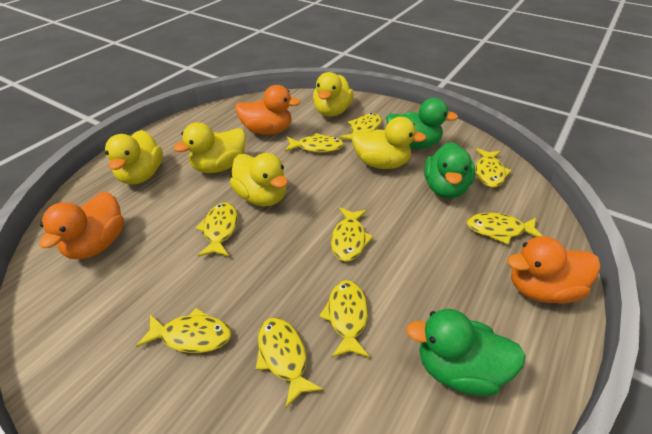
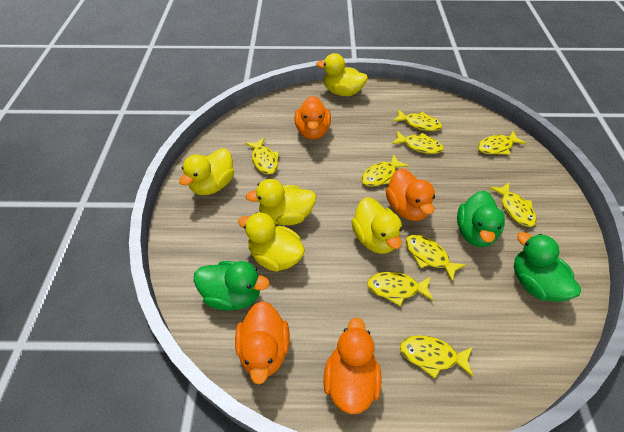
orange duck: [39,191,124,259] [235,85,301,135] [507,236,600,304] = 3 -> [235,301,290,384] [294,96,331,140] [323,318,382,414] [386,168,435,221] = 4

